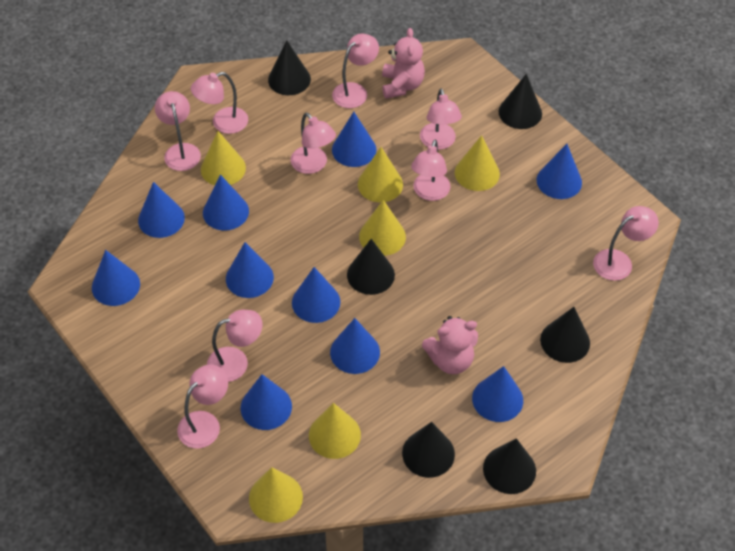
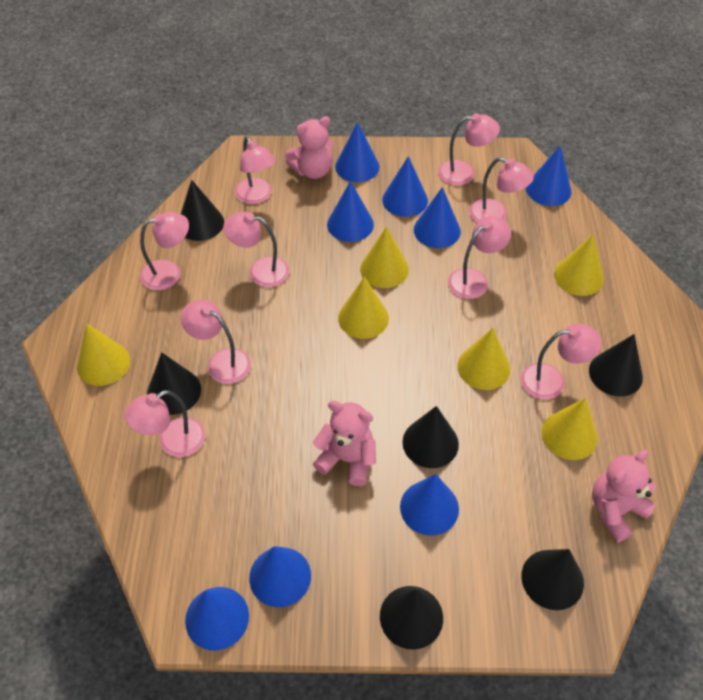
blue cone: [92,250,140,306] [138,182,185,238] [203,175,249,231] [226,242,274,298] [241,374,292,430] [292,267,340,323] [330,318,380,374] [332,112,376,167] [472,366,523,422] [537,144,582,199] = 10 -> [185,587,249,650] [249,546,311,607] [327,181,374,242] [335,122,379,182] [382,156,428,217] [400,473,459,536] [414,187,461,248] [526,146,572,206] = 8
pink teddy bear: [382,28,425,99] [422,316,478,374] = 2 -> [285,116,333,179] [313,401,376,486] [592,450,656,542] = 3

